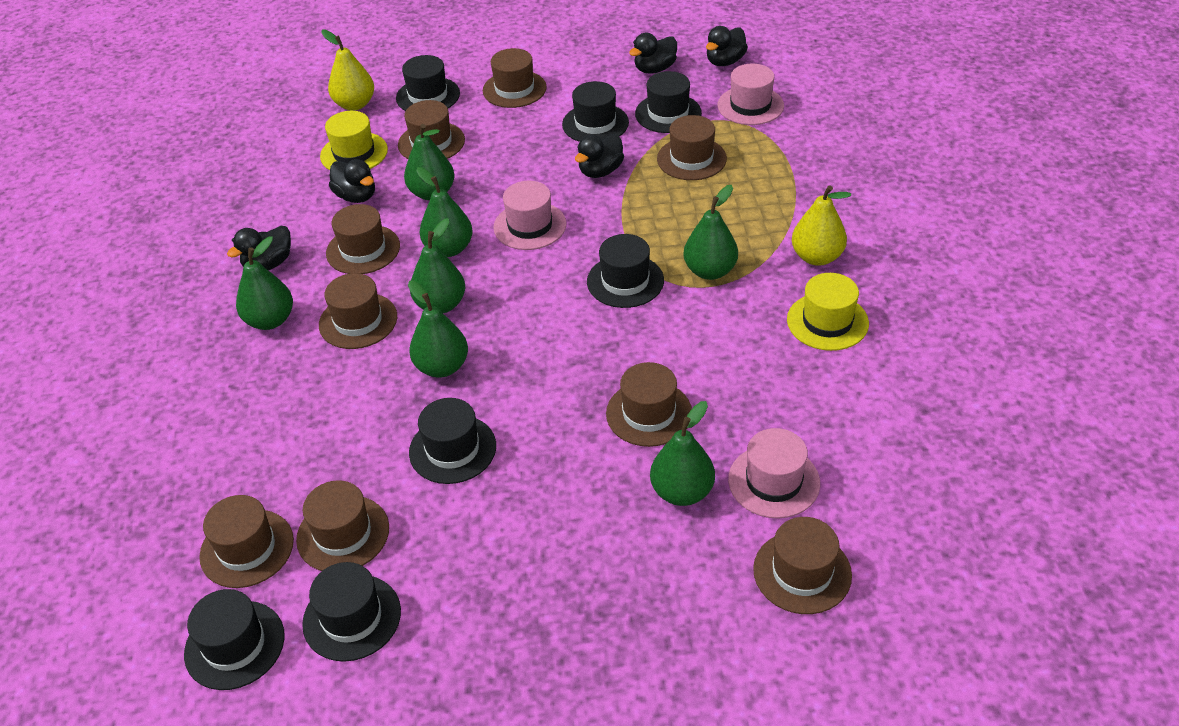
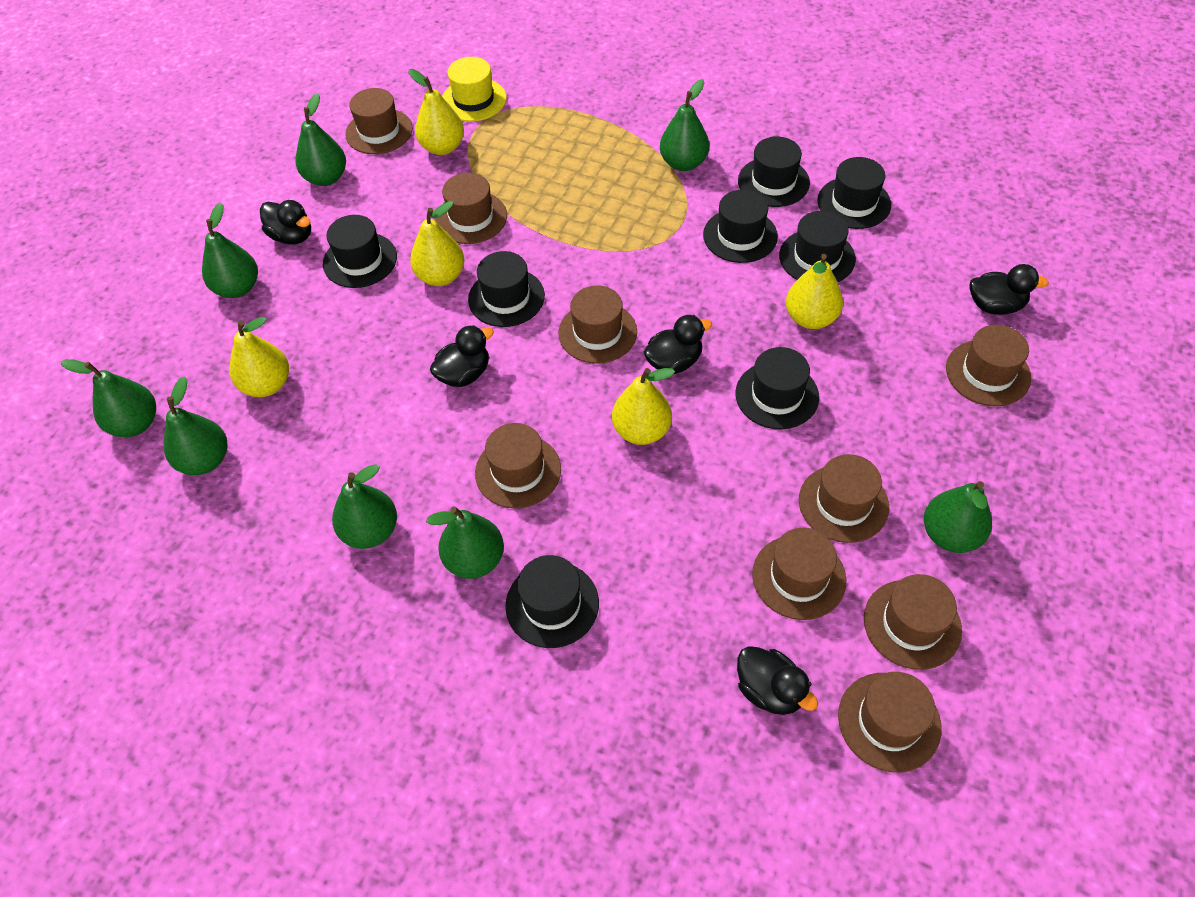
black hat: [184,589,285,690] [302,562,401,662] [396,55,460,111] [409,398,496,484] [562,81,629,142] [587,234,664,308] [635,71,702,133] = 7 -> [323,215,397,288] [468,251,545,327] [505,555,599,648] [703,190,778,263] [736,347,819,429] [738,137,810,207] [779,211,856,282] [817,157,891,229] = 8
green pear: [236,236,293,330] [404,124,454,200] [408,280,468,378] [410,218,465,313] [416,167,473,257] [650,401,715,506] [683,185,738,280] = 7 -> [61,359,156,437] [164,376,227,475] [202,202,258,298] [296,93,346,186] [332,464,397,549] [426,506,504,579] [660,79,709,171] [924,481,992,553] = 8
pink hat: [493,181,566,250] [717,64,784,125] [728,428,820,518] = 3 -> none = 0
yellow hat: [320,111,388,170] [787,273,869,351] = 2 -> [442,57,507,122] = 1
yellow pear: [321,30,374,111] [792,185,851,266] = 2 -> [230,317,289,397] [409,69,464,155] [410,201,464,286] [612,368,675,445] [786,254,843,329] = 5

